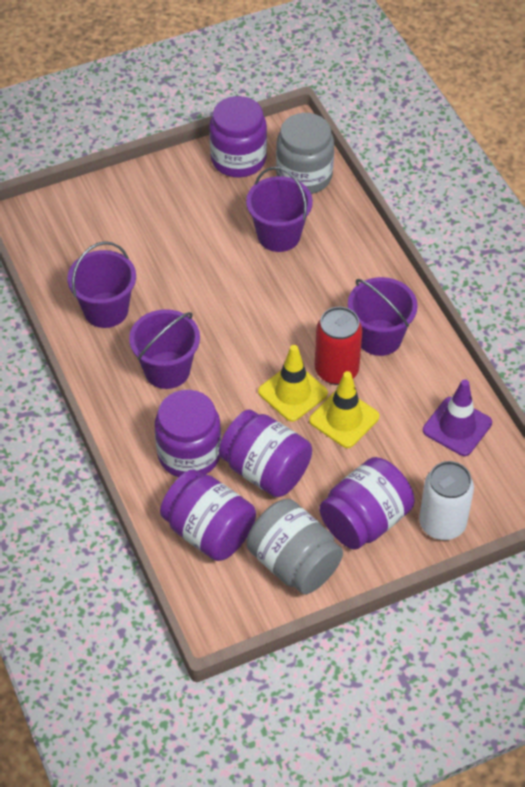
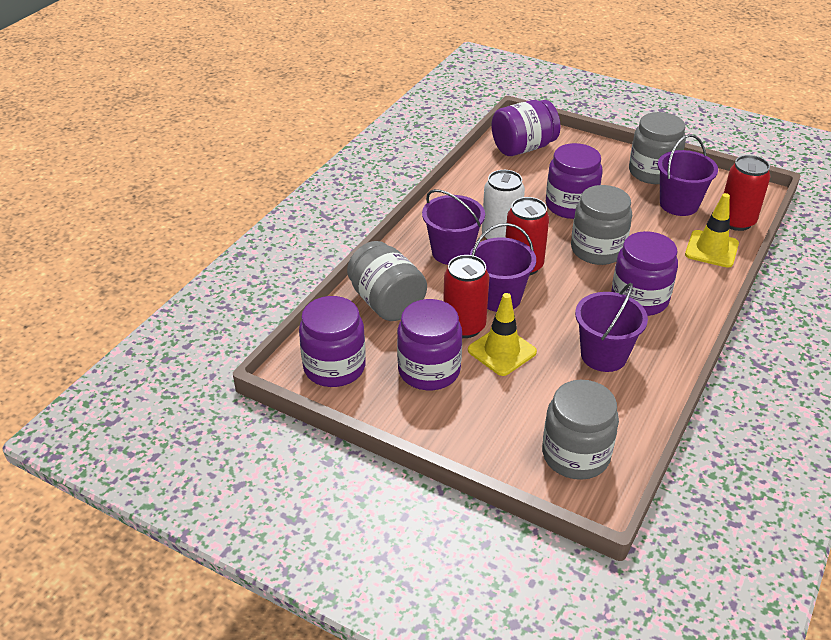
grey jar: [247,499,343,594] [276,113,334,194] = 2 -> [347,241,427,321] [542,380,619,480] [571,185,632,265] [629,112,686,184] = 4
purple traffic cone: [423,379,492,456] = 1 -> none = 0
red can: [315,307,362,385] = 1 -> [443,255,489,338] [505,197,549,276] [724,155,770,231] = 3

